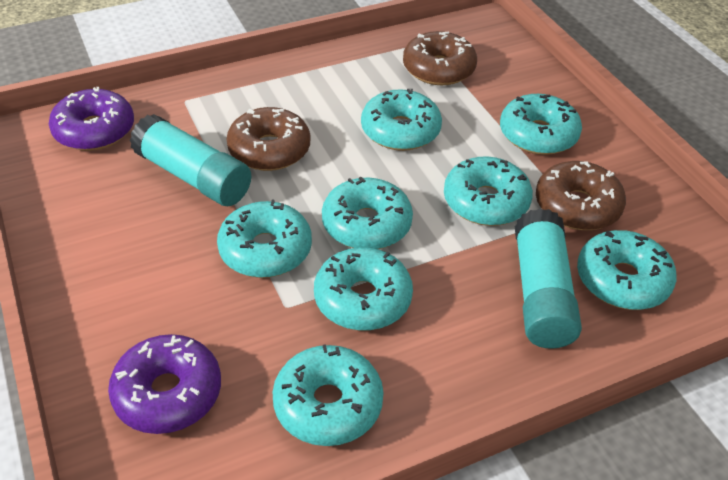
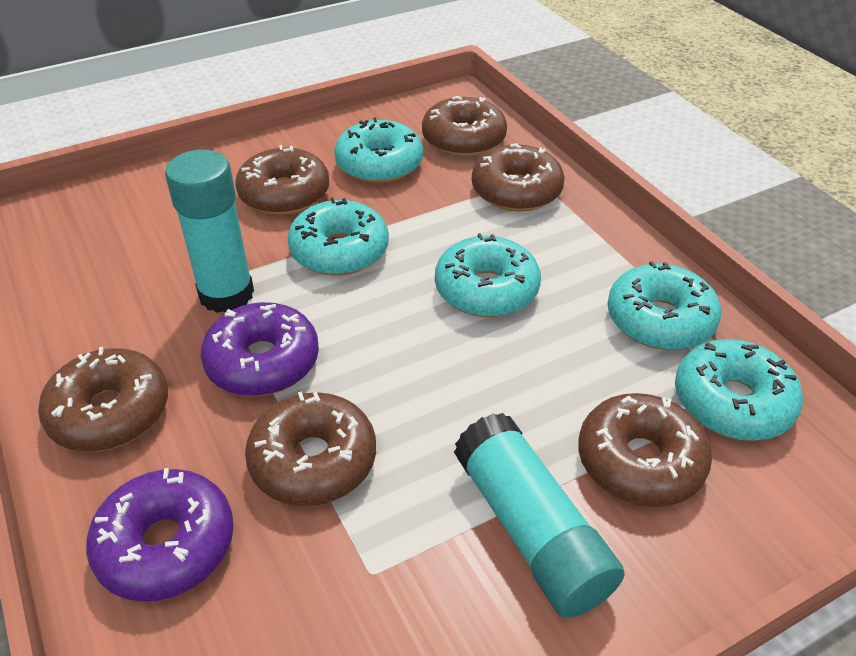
brown donut: [227,107,310,171] [403,31,477,85] [536,161,626,230] = 3 -> [38,347,168,452] [235,145,329,215] [245,391,376,506] [422,96,507,157] [472,143,565,212] [578,393,712,507] = 6
turquoise donut: [217,200,312,278] [273,344,384,446] [314,247,413,330] [322,177,413,249] [361,89,442,151] [444,156,533,226] [500,94,582,155] [577,230,677,310] = 8 -> [287,197,389,276] [334,117,423,183] [435,233,541,317] [607,261,721,350] [675,339,803,441] = 5

